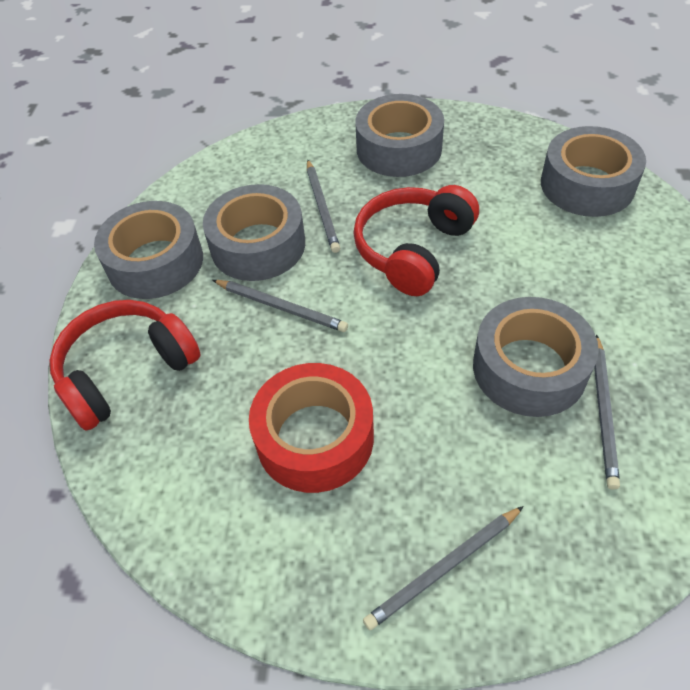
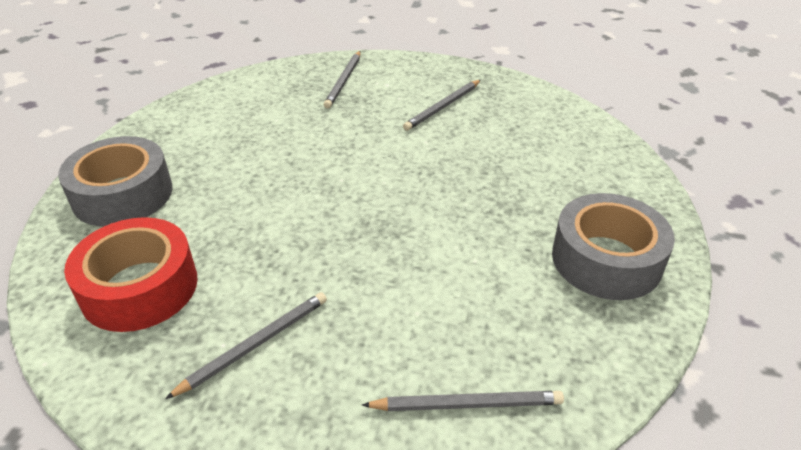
grey tape: [94,201,203,299] [203,184,305,281] [355,94,444,177] [473,297,599,417] [541,126,646,217] = 5 -> [58,136,173,227] [552,193,675,300] = 2
red headphones: [50,300,200,431] [353,185,479,296] = 2 -> none = 0

